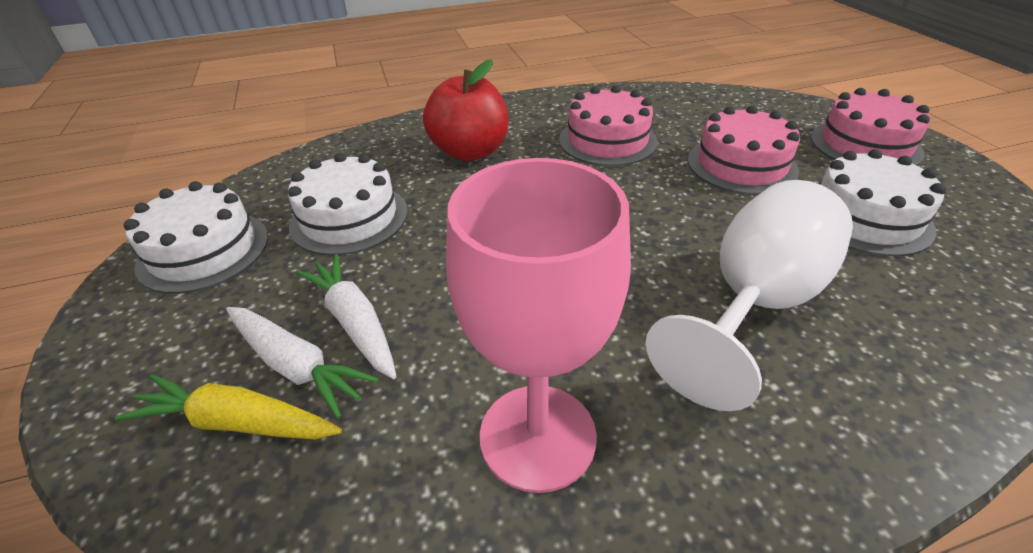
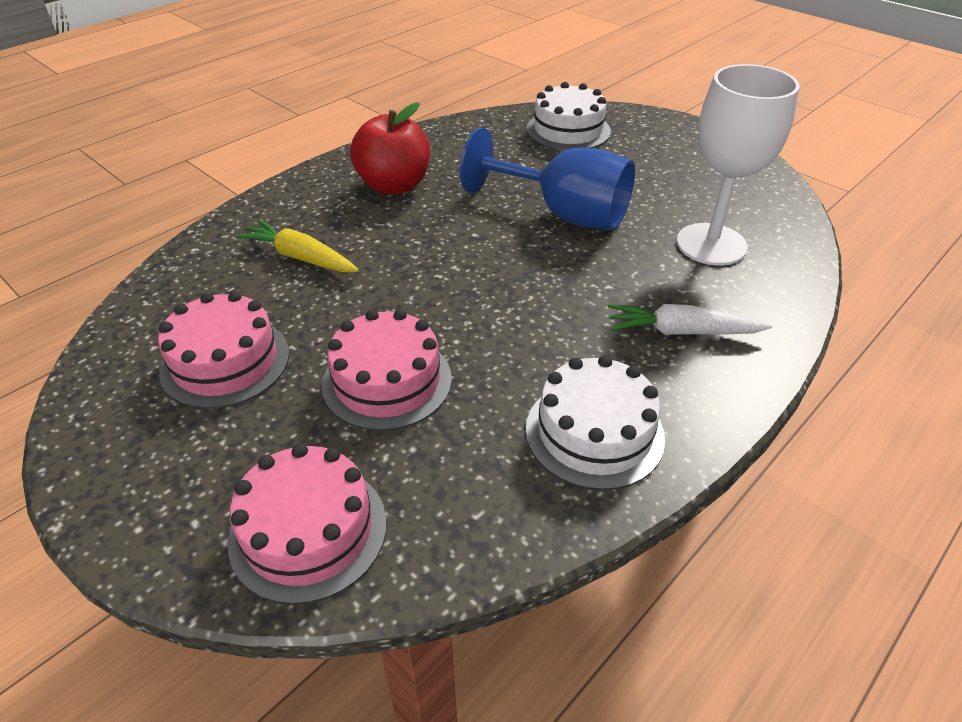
blue goblet: none = 0 -> [460,128,635,230] = 1
pink goblet: [446,158,631,493] = 1 -> none = 0
white cake: [124,181,268,294] [288,153,408,256] [820,149,946,256] = 3 -> [526,82,611,151] [526,355,665,490] = 2
white carrot: [226,307,379,419] [296,254,397,379] = 2 -> [608,304,772,335] = 1

